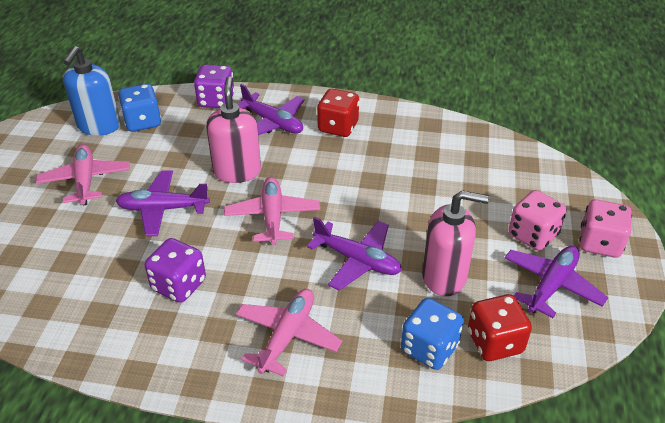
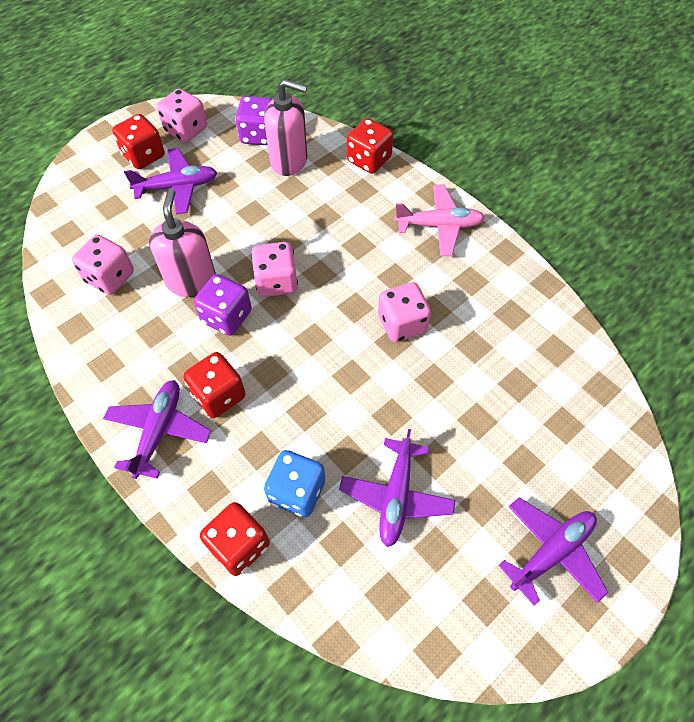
blue dice: [118,84,161,132] [401,298,464,370] = 2 -> [264,450,325,517] = 1
blue soap dispenser: [63,46,120,136] = 1 -> none = 0
pink dice: [508,190,567,251] [579,199,632,258] = 2 -> [72,235,134,295] [157,89,207,143] [251,242,298,297] [378,282,431,342] = 4
pink plane: [36,144,130,205] [224,177,320,245] [236,289,342,377] = 3 -> [394,185,485,256] = 1
red dice: [317,89,360,137] [468,294,532,361] = 2 -> [112,114,165,169] [183,352,246,418] [200,502,270,576] [347,118,393,174] = 4

